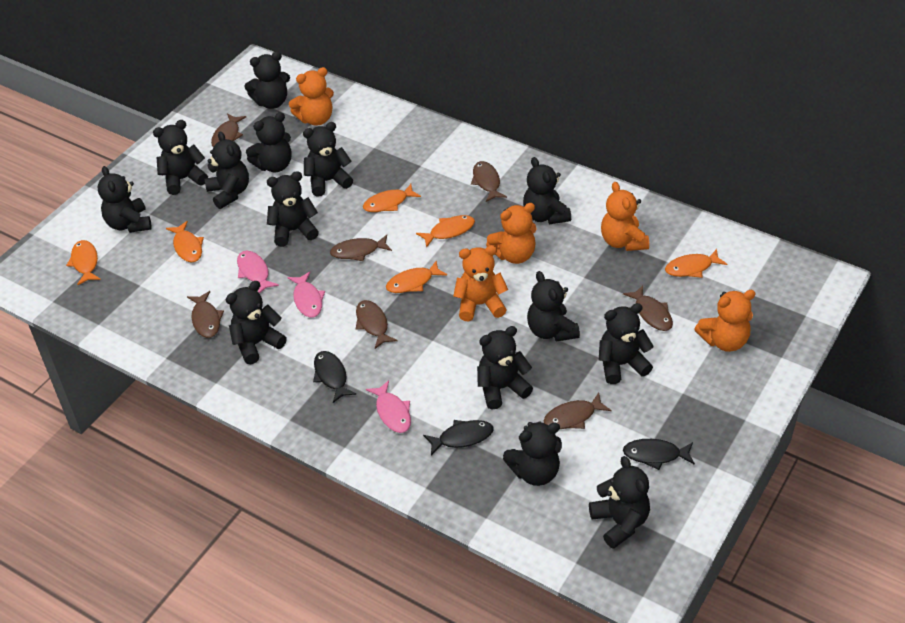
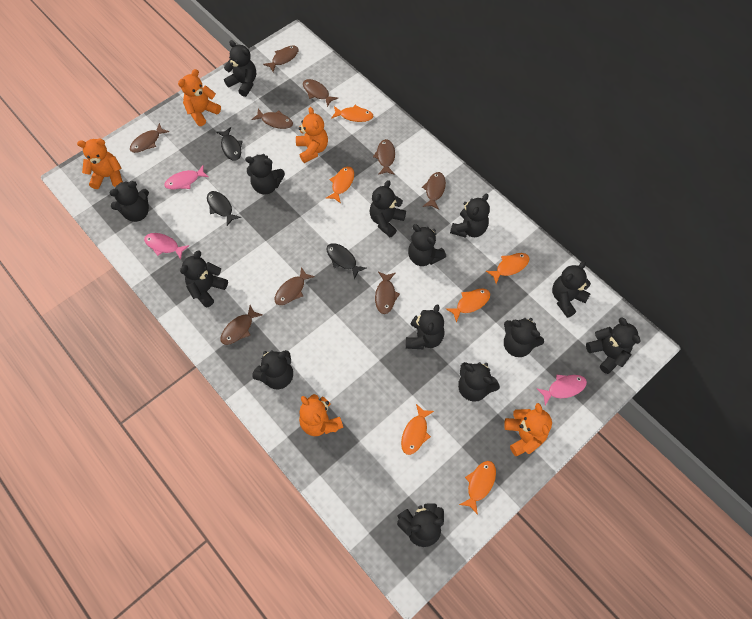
brown fish: [187,291,224,338] [211,113,246,147] [330,235,392,261] [356,300,397,349] [471,161,507,202] [543,393,611,429] [623,285,673,331] = 7 -> [130,123,169,153] [221,305,263,345] [251,109,293,129] [263,46,299,72] [275,267,315,305] [303,79,338,107] [373,139,395,175] [375,272,400,314] [422,172,446,210] = 9

